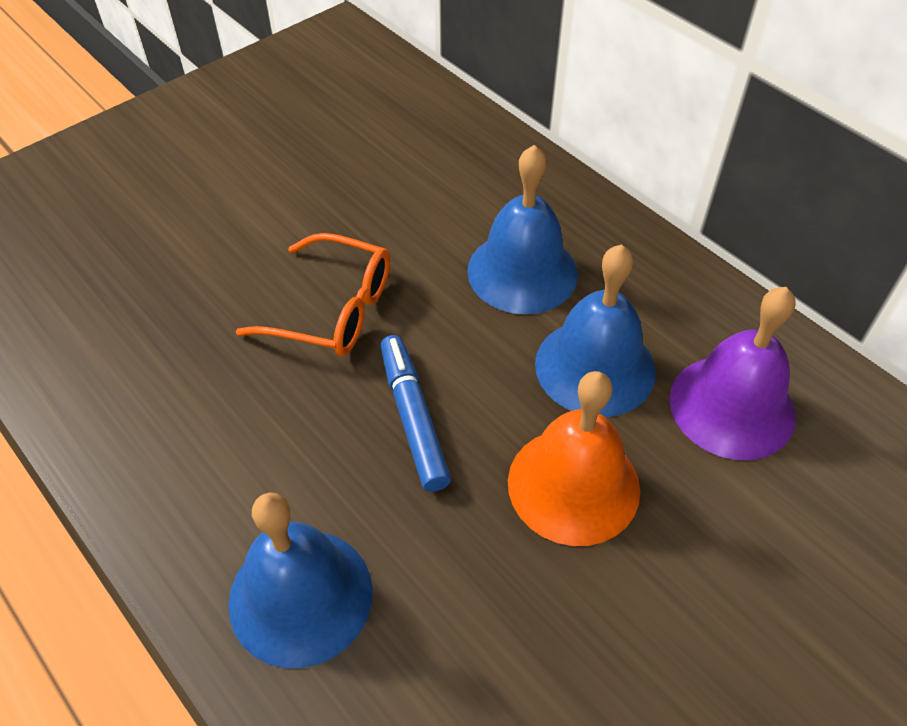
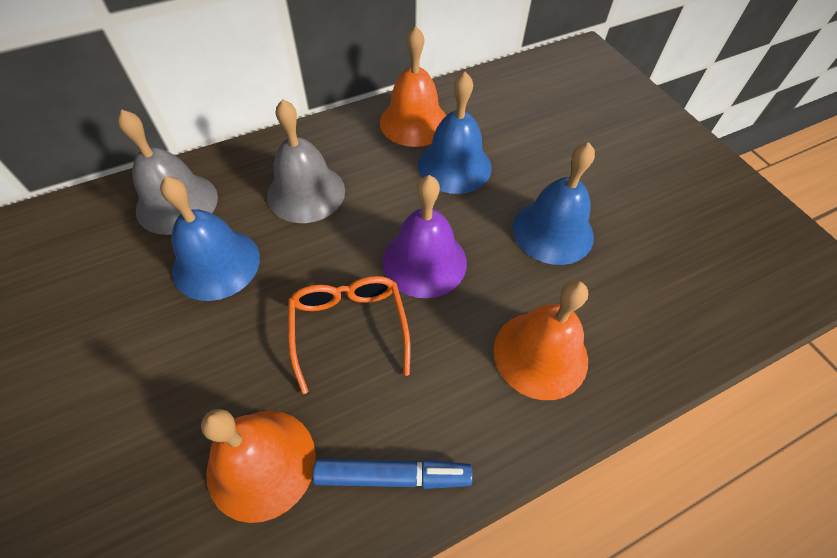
grey bell: none = 0 -> [117,110,218,235] [267,99,345,223] = 2
orange bell: [508,371,640,546] = 1 -> [201,409,316,523] [380,26,446,147] [494,280,588,400] = 3

